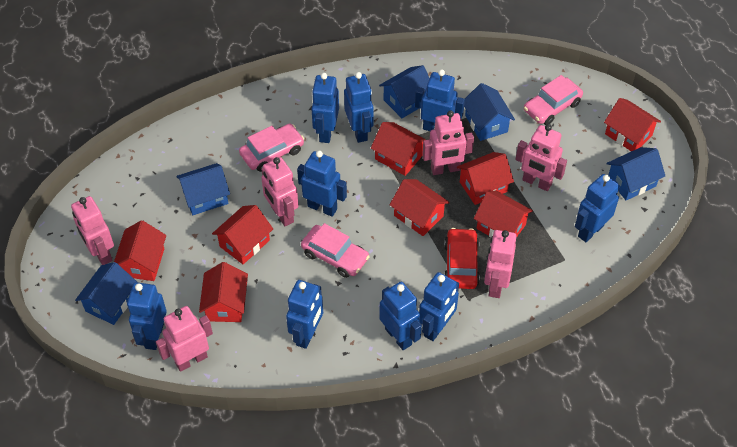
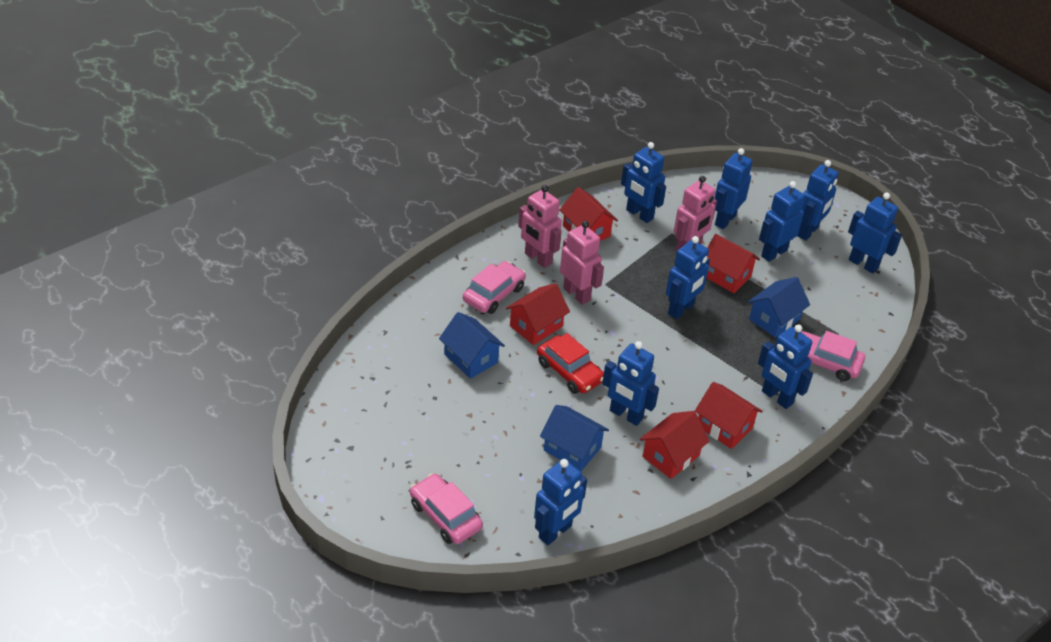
blue house: [75,262,137,325] [176,163,230,215] [379,65,429,118] [464,83,515,141] [606,147,665,200] = 5 -> [439,312,505,379] [540,405,609,471] [748,277,810,338] = 3
pink robot: [71,196,114,265] [156,306,213,372] [261,157,298,226] [422,110,474,175] [484,230,517,298] [515,124,567,191] = 6 -> [518,185,562,268] [560,221,604,305] [674,176,717,253] = 3
red house: [114,220,166,281] [199,262,248,322] [212,205,273,264] [371,122,426,176] [390,179,450,236] [457,152,514,205] [474,190,533,238] [604,98,661,151] = 8 -> [506,283,570,345] [560,187,618,241] [640,411,710,479] [695,382,763,449] [706,234,760,293] = 5

